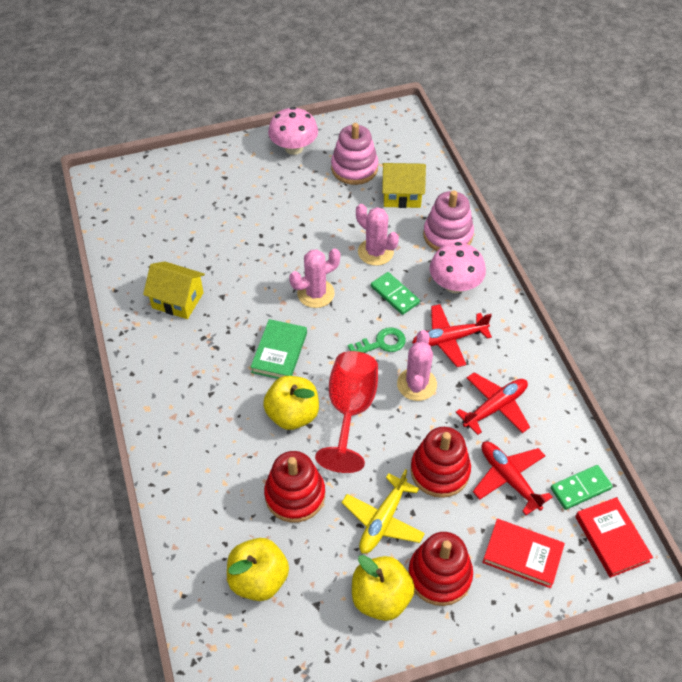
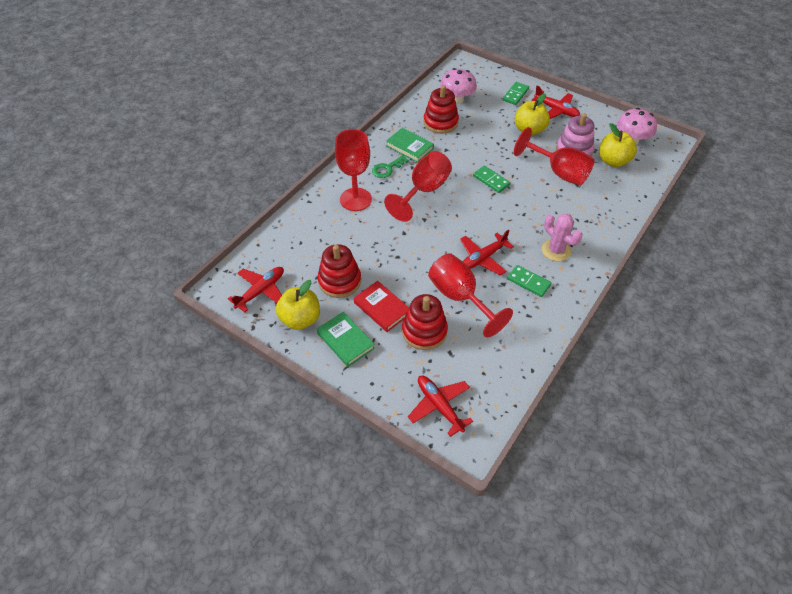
green book: [251,319,307,379] = 1 -> [317,312,375,367] [386,128,434,163] = 2
green domino: [371,272,420,315] [551,465,613,510] = 2 -> [473,166,510,193] [503,82,529,105] [507,265,551,297] = 3
pink cactus: [289,249,340,308] [356,204,399,266] [397,330,437,401] = 3 -> [542,214,583,261] = 1
pink stacking toy: [331,123,378,185] [423,190,474,251] = 2 -> [556,113,594,156] = 1
red book: [482,519,565,588] [575,497,653,578] = 2 -> [354,281,409,332] = 1
red goblet: [315,351,378,473] = 1 -> [335,129,372,211] [384,151,452,222] [428,253,513,338] [514,127,595,186] = 4
red plane: [412,304,492,367] [455,373,530,435] [473,441,553,515] = 3 -> [228,267,284,312] [408,375,473,437] [460,229,514,275] [531,86,580,119] = 4
yellow house: [143,261,205,319] [382,163,426,208] = 2 -> none = 0
yellow plane: [342,469,425,554] = 1 -> none = 0

